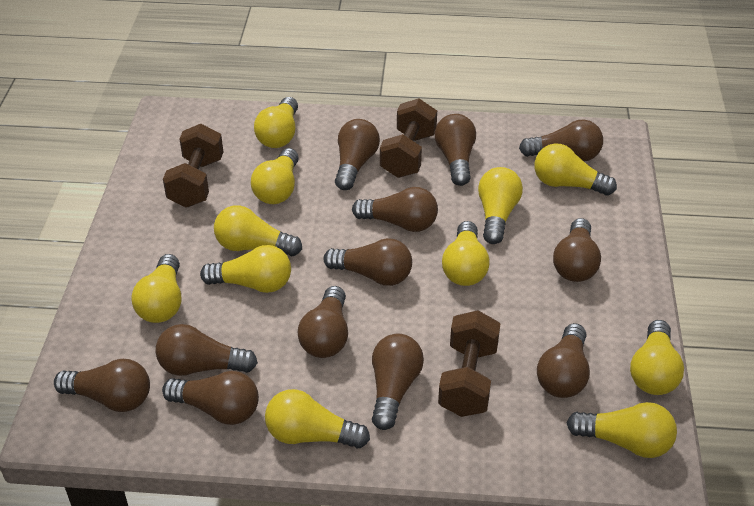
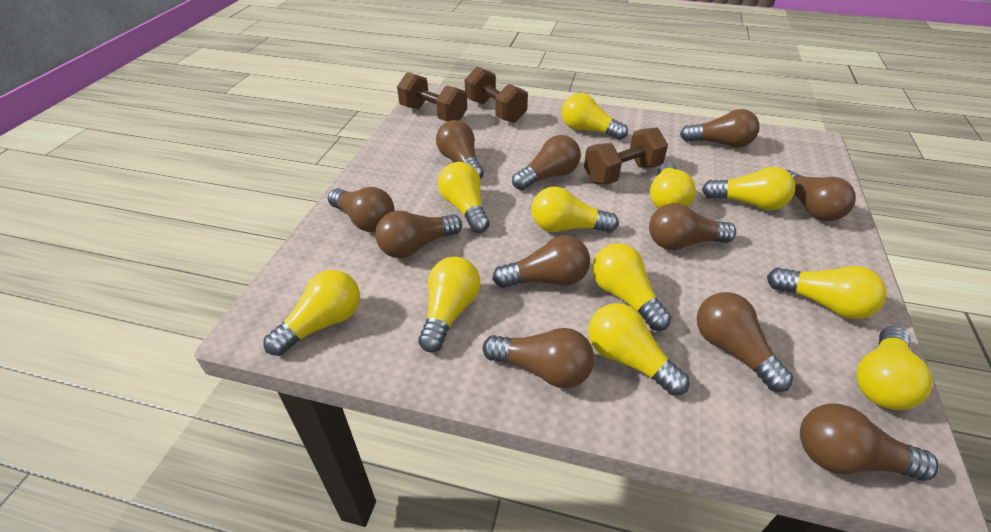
brown light bulb: [54,359,150,412] [155,324,258,376] [162,371,259,425] [297,286,348,358] [324,238,412,286] [335,119,380,190] [352,187,438,232] [372,334,424,430] [434,114,476,186] [519,119,603,162] [537,323,590,398] [553,218,601,282] = 12 -> [328,187,395,232] [375,211,462,258] [436,120,484,179] [483,328,594,388] [492,235,590,288] [512,135,581,190] [649,203,736,250] [680,109,760,148] [697,292,793,392] [786,170,856,221] [800,404,939,481] = 11

